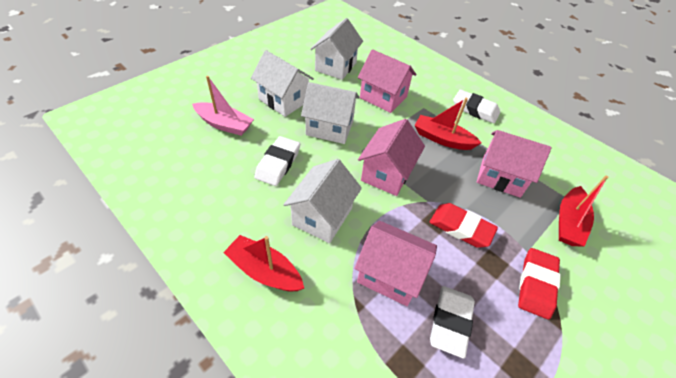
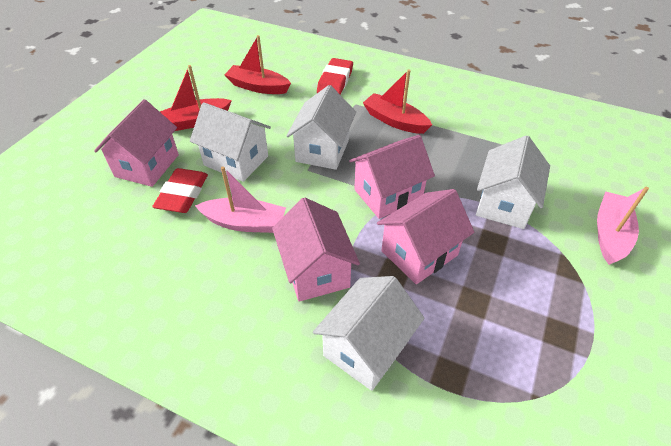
pink boat: [192,76,254,136] = 1 -> [195,166,286,233] [597,187,649,265] = 2
white eraser: [254,136,300,186] [430,286,475,358] [453,90,500,123] = 3 -> none = 0

